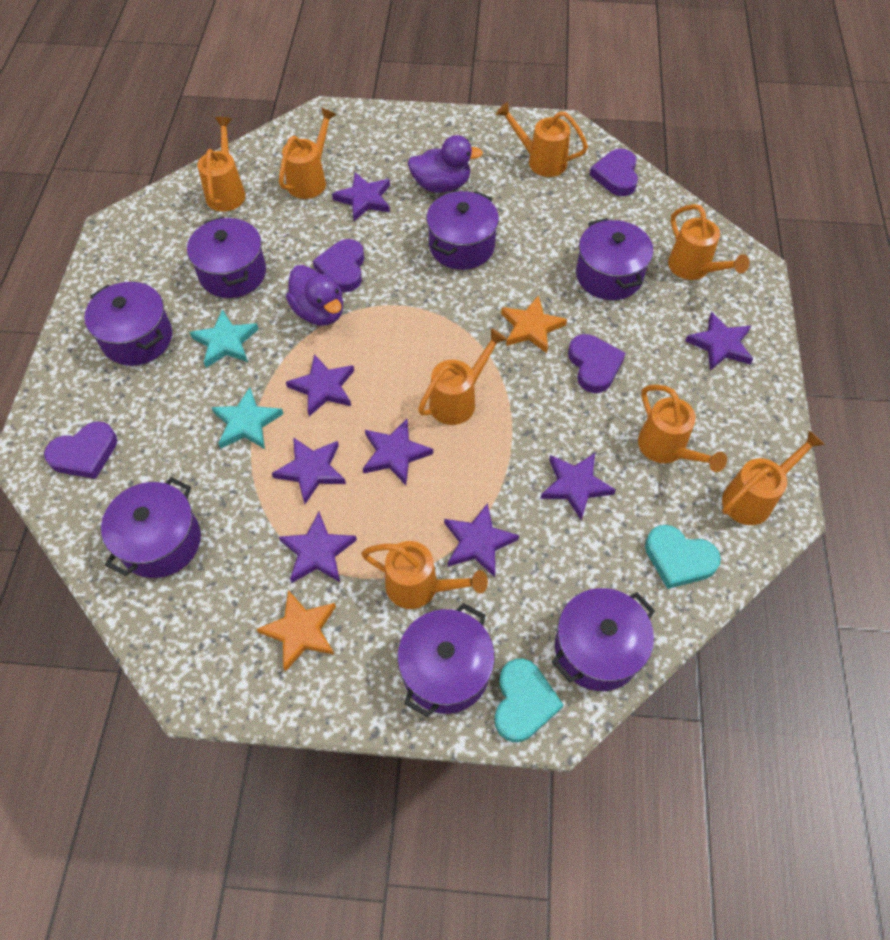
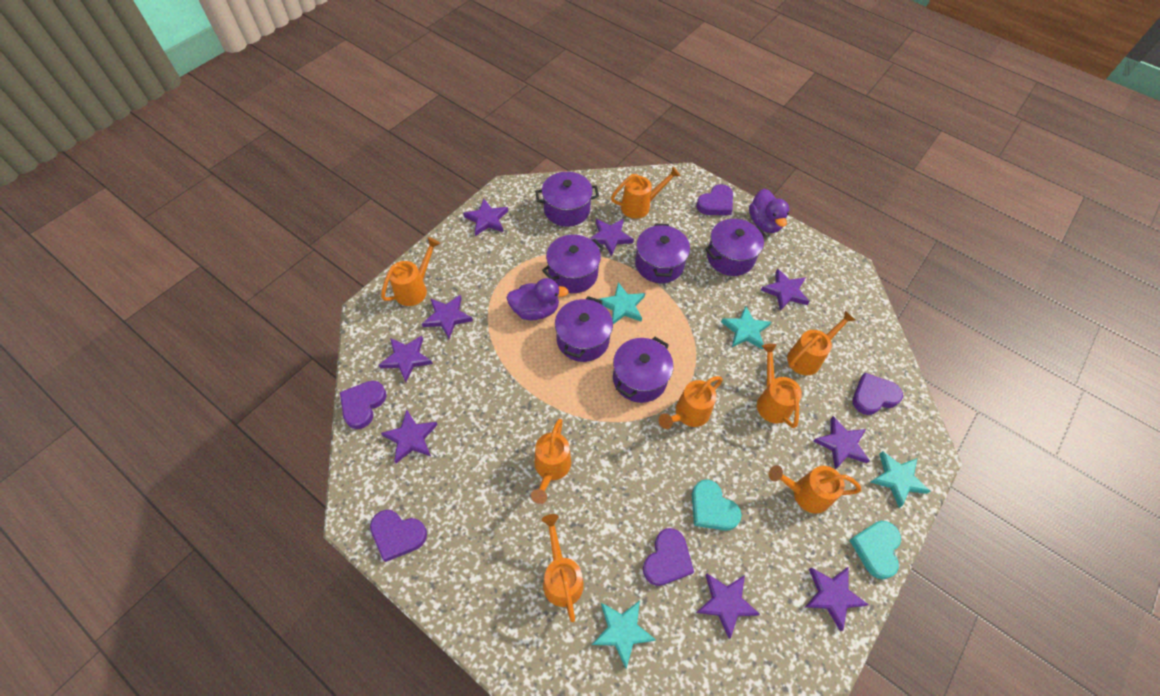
orange star: [256,590,336,672] [501,295,567,353] = 2 -> none = 0
purple heart: [44,421,117,479] [313,239,364,292] [568,334,626,393] [590,149,638,196] = 4 -> [340,381,387,429] [370,510,427,562] [643,528,694,586] [696,184,733,215] [853,373,903,415] = 5
purple pot: [84,282,172,366] [101,477,201,578] [187,216,266,298] [397,603,495,718] [426,191,499,270] [552,588,655,691] [576,218,653,300] = 7 -> [535,172,599,227] [542,235,604,293] [555,296,613,362] [613,337,673,403] [635,224,690,283] [705,219,767,276] = 6
purple star: [272,437,346,504] [279,512,357,583] [286,354,354,416] [332,172,390,221] [363,419,433,485] [444,503,519,577] [540,453,616,520] [685,312,753,371] = 8 -> [379,336,433,382] [381,410,438,464] [422,295,473,339] [463,198,508,236] [589,219,634,256] [696,574,760,639] [761,269,810,311] [805,567,869,631] [813,416,870,469] = 9
turquoise star: [189,310,259,368] [211,387,283,449] = 2 -> [592,600,656,668] [599,282,645,324] [721,306,771,350] [870,451,931,508] = 4

